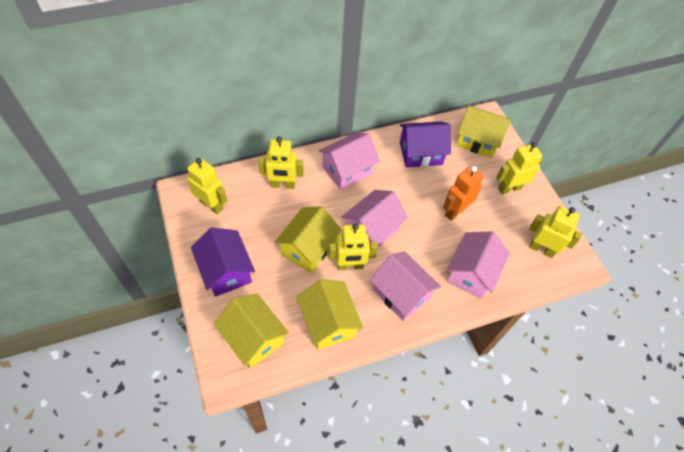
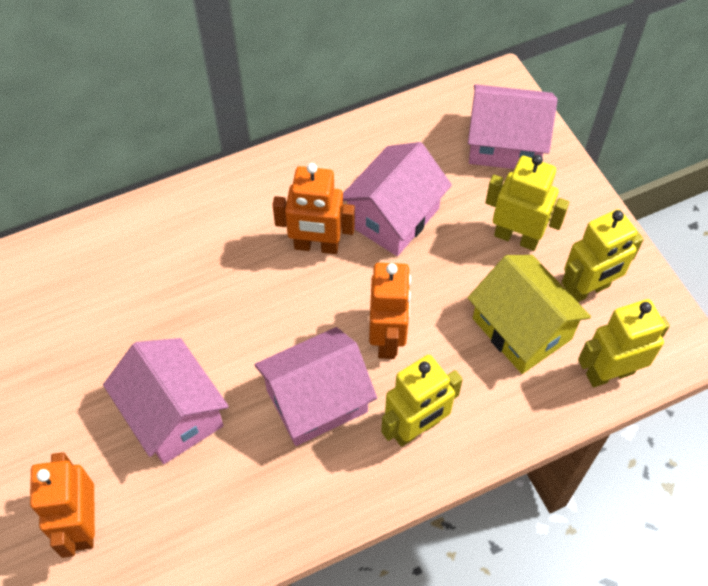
orange robot: [443,166,484,221] = 1 -> [30,452,95,558] [273,163,355,254] [369,263,411,359] = 3
purple house: [191,227,255,297] [400,121,451,168] = 2 -> none = 0
yellow house: [214,293,289,368] [274,206,342,273] [296,279,363,350] [456,106,511,158] = 4 -> [468,255,591,374] = 1
yellow robot: [187,158,227,214] [258,136,304,189] [328,223,378,270] [496,142,542,195] [529,206,582,258] = 5 -> [381,355,463,447] [485,155,569,251] [561,209,644,302] [578,299,670,388] = 4

